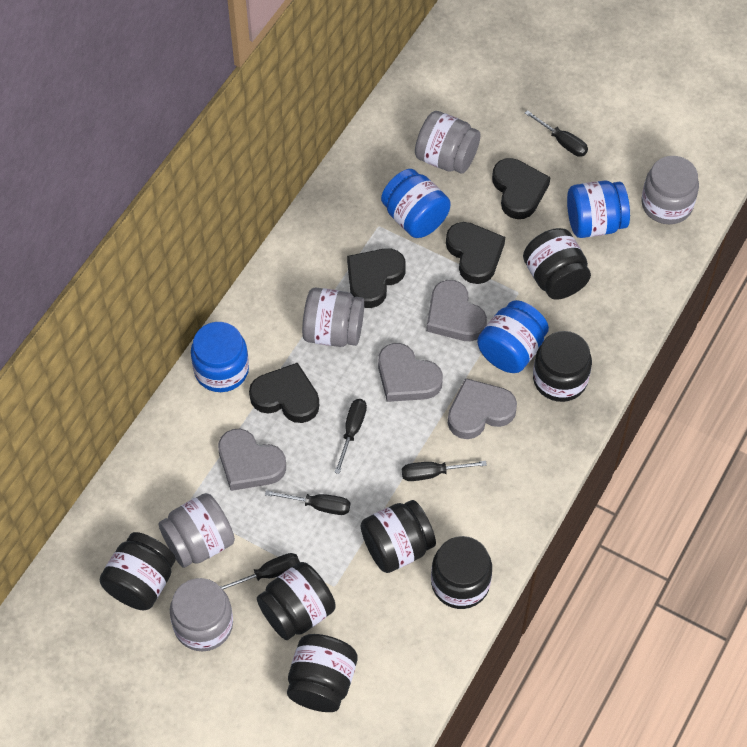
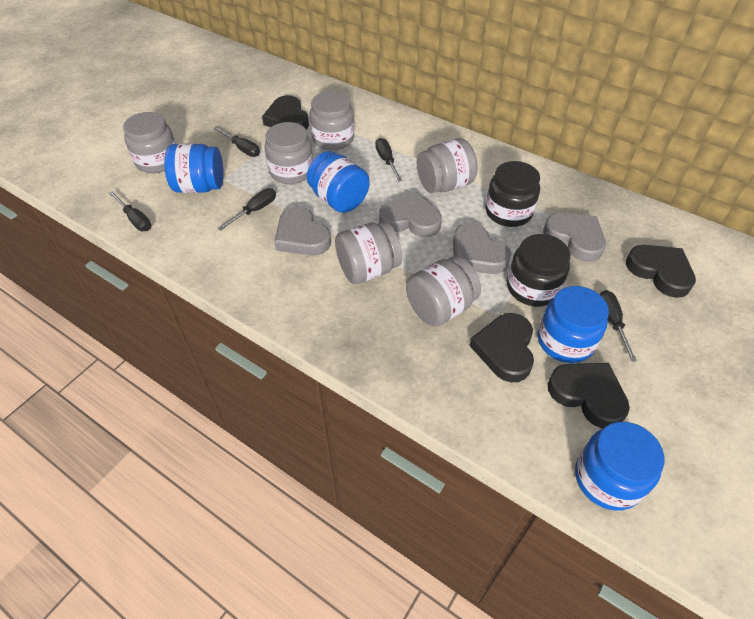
black jar: [100,532,176,610] [257,562,336,640] [287,634,358,712] [361,500,436,573] [431,536,492,609] [523,228,591,300] [533,331,592,402] = 7 -> [485,161,540,227] [507,234,570,306] = 2
grey jar: [159,493,235,568] [170,578,233,651] [302,288,364,347] [415,111,481,174] [641,156,699,224] = 5 -> [123,112,176,173] [265,122,313,184] [310,91,354,150] [335,221,402,284] [406,256,481,327] [417,138,477,193] = 6

